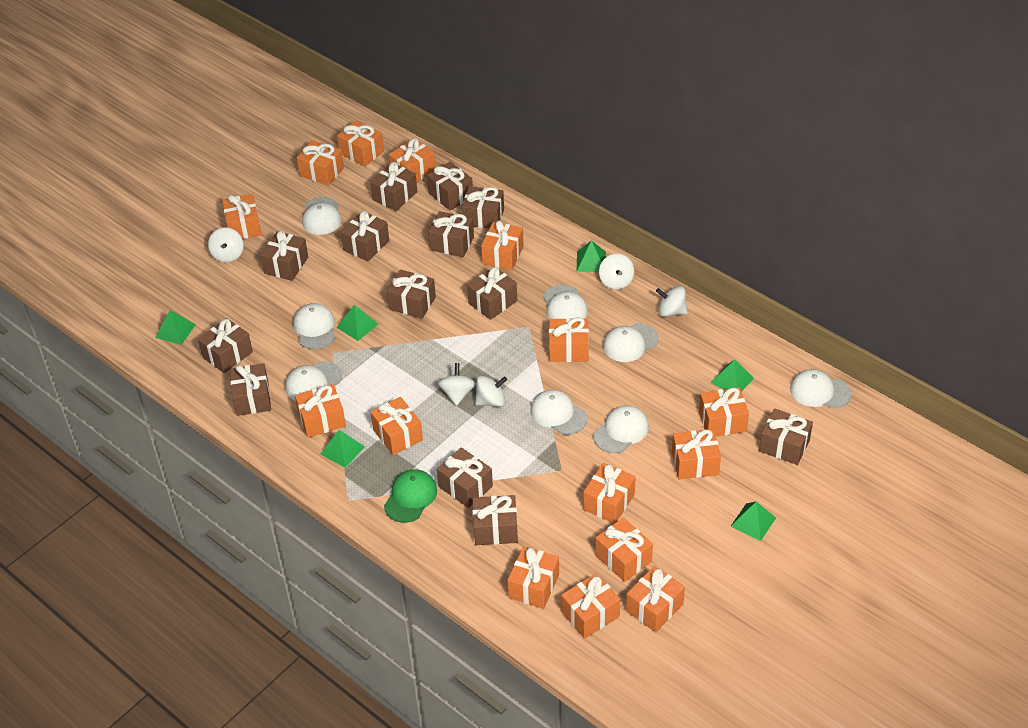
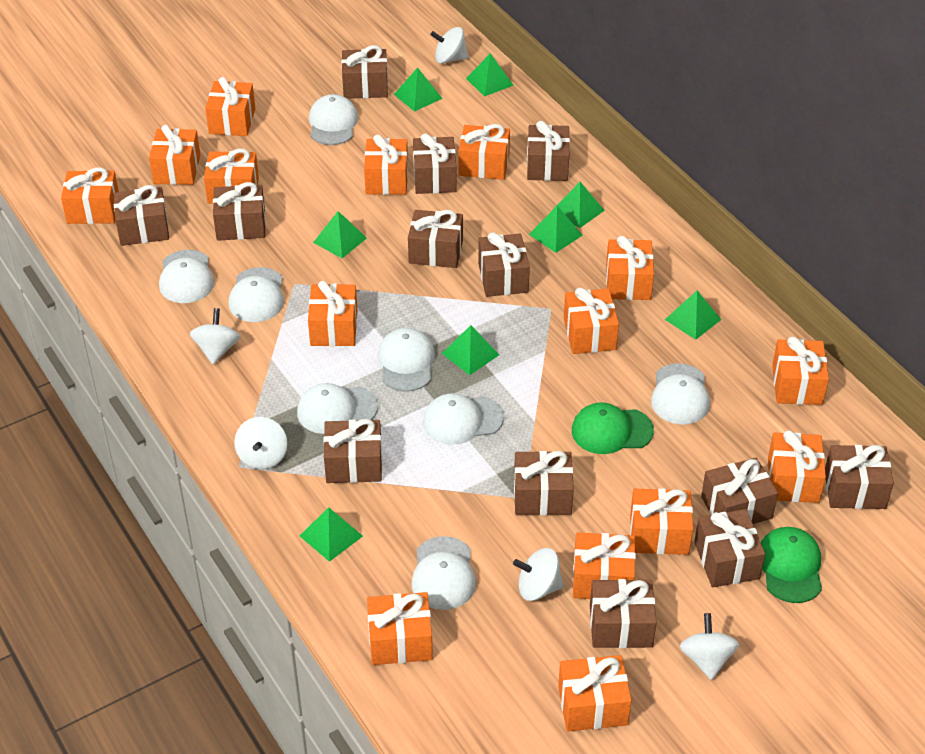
green cap: [384,469,437,523] = 1 -> [572,402,654,454] [761,527,822,603] = 2
green pyramid: [155,310,196,345] [320,430,365,468] [336,305,378,341] [577,240,606,272] [711,359,754,392] [731,502,776,541] = 6 -> [300,507,363,562] [313,211,367,258] [394,67,443,112] [442,325,499,375] [466,53,513,97] [529,206,582,253] [557,182,605,228] [665,291,721,340] = 8

